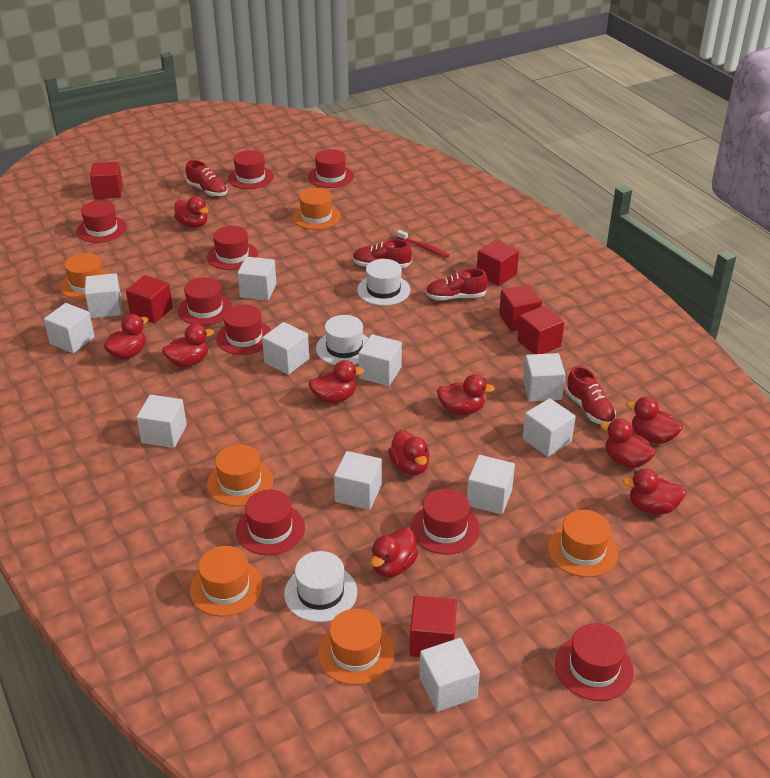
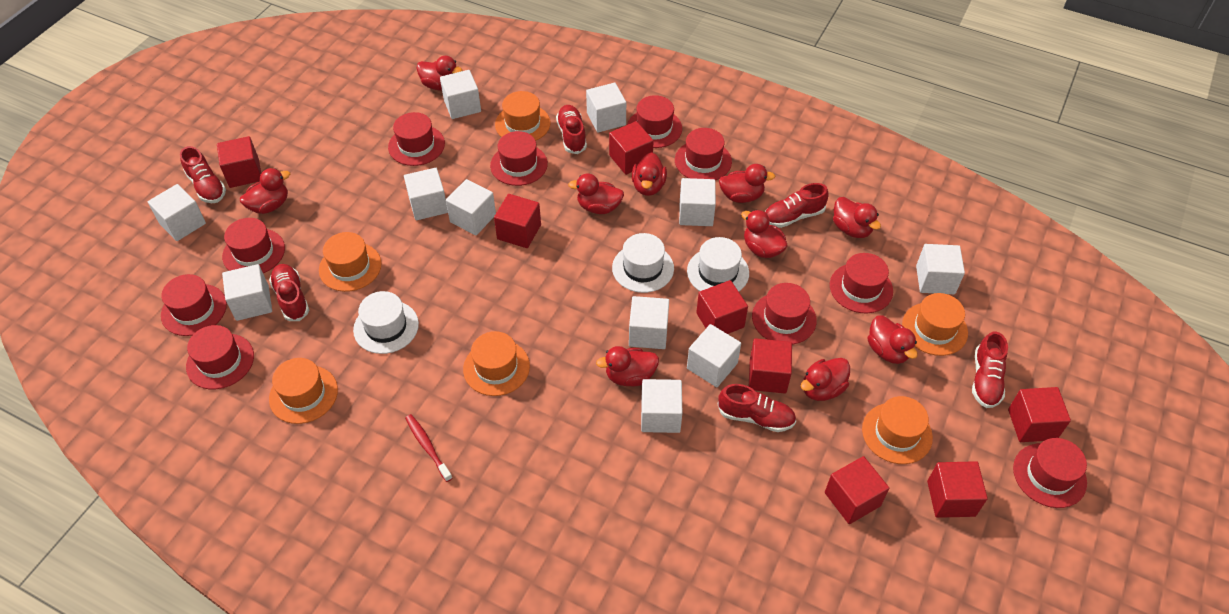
red cube: [90,162,123,199] [126,275,173,323] [410,596,457,657] [477,239,519,286] [499,284,542,332] [517,306,564,354] = 6 -> [217,136,261,188] [494,194,541,248] [609,121,654,175] [696,280,748,334] [749,338,792,393] [825,456,889,524] [927,461,988,518] [1008,387,1071,442] = 8
red hat: [77,200,127,243] [178,277,233,326] [207,226,258,270] [216,304,271,355] [228,150,274,189] [236,490,305,555] [308,149,354,188] [411,489,480,555] [555,623,634,701] = 9 -> [161,274,227,336] [186,325,254,389] [222,218,285,273] [388,112,445,166] [490,131,548,186] [627,95,682,148] [675,128,732,180] [752,283,817,345] [830,253,893,313] [1013,438,1087,508] = 10
red shoe: [186,160,228,196] [352,239,412,268] [425,268,488,300] [566,366,616,424] = 4 -> [180,146,226,203] [269,264,309,321] [556,105,587,154] [718,384,796,432] [765,183,829,228] [972,332,1008,408] = 6

